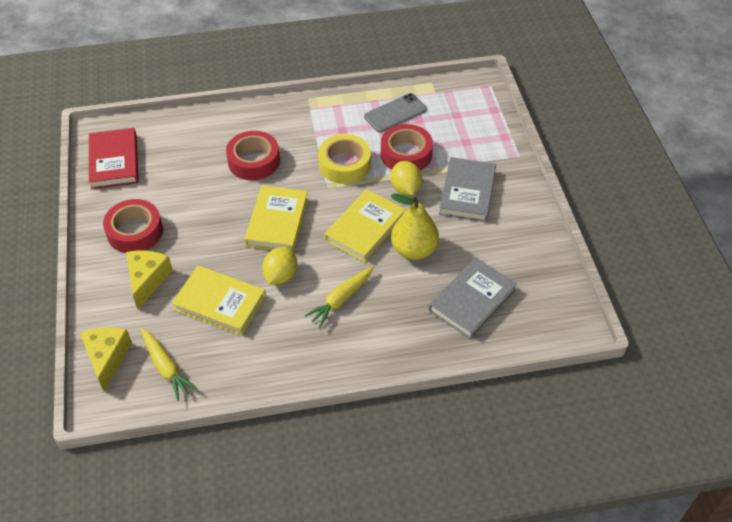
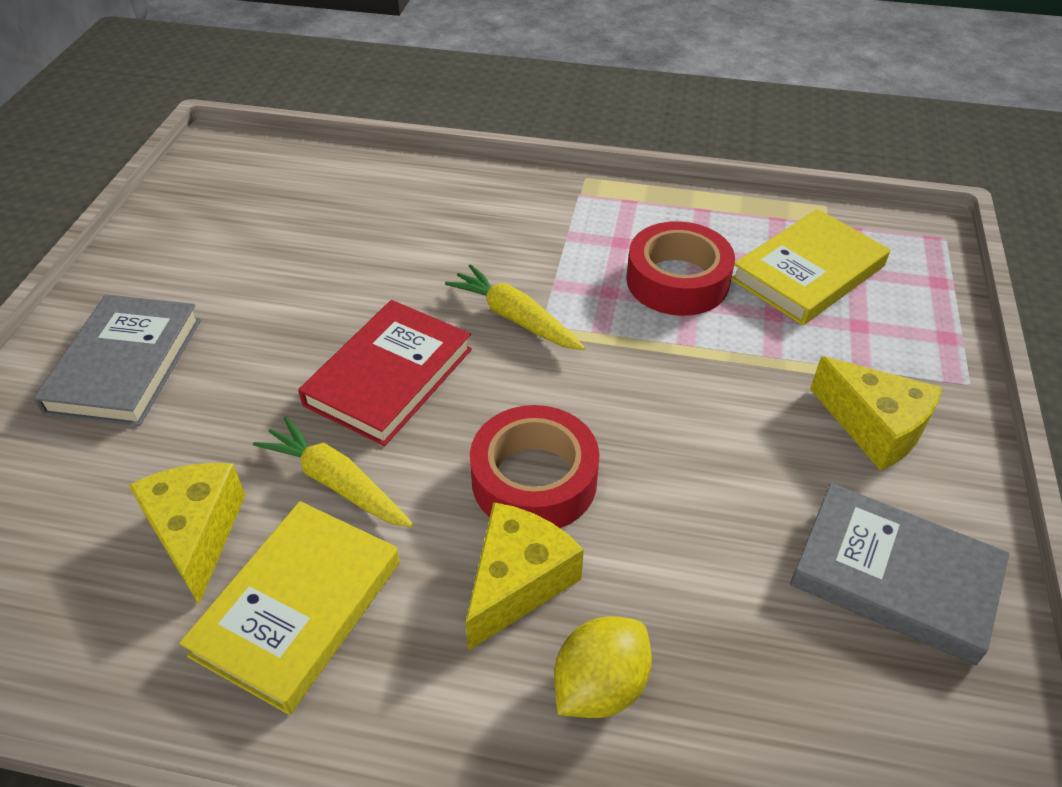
grey phone: [364,93,427,133] = 1 -> none = 0
red tape: [103,199,163,253] [226,131,280,180] [381,124,433,171] = 3 -> [470,405,600,528] [626,221,735,316] = 2
yellow book: [172,266,266,336] [245,185,308,251] [325,189,406,263] = 3 -> [179,501,400,715] [731,209,890,325] = 2
yellow cheese: [80,327,132,392] [126,250,173,310] = 2 -> [129,463,245,605] [465,502,584,650] [810,356,942,471] = 3
yellow lemon: [262,247,297,284] [390,161,422,195] = 2 -> [554,616,652,718] = 1
yellow pear: [391,193,439,260] = 1 -> none = 0
yellow tape: [318,134,371,184] = 1 -> none = 0

